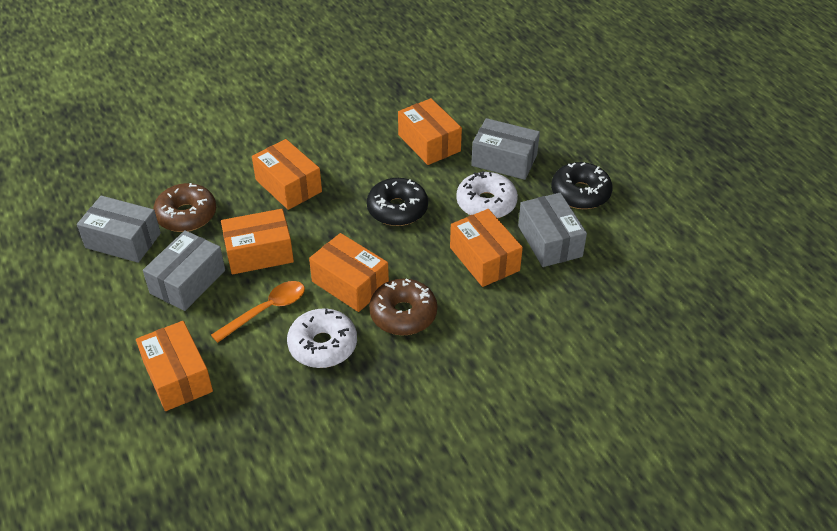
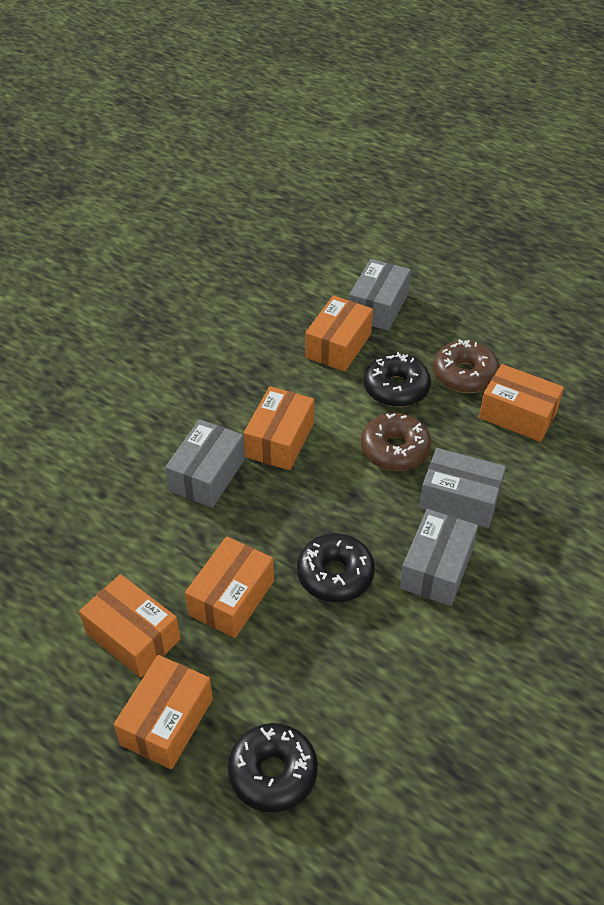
black donut: [367,178,428,226] [551,162,613,209] = 2 -> [228,723,318,812] [297,533,375,602] [364,352,431,407] = 3
orange spoon: [211,281,305,343] = 1 -> none = 0
white donut: [287,308,357,368] [456,171,518,219] = 2 -> none = 0

